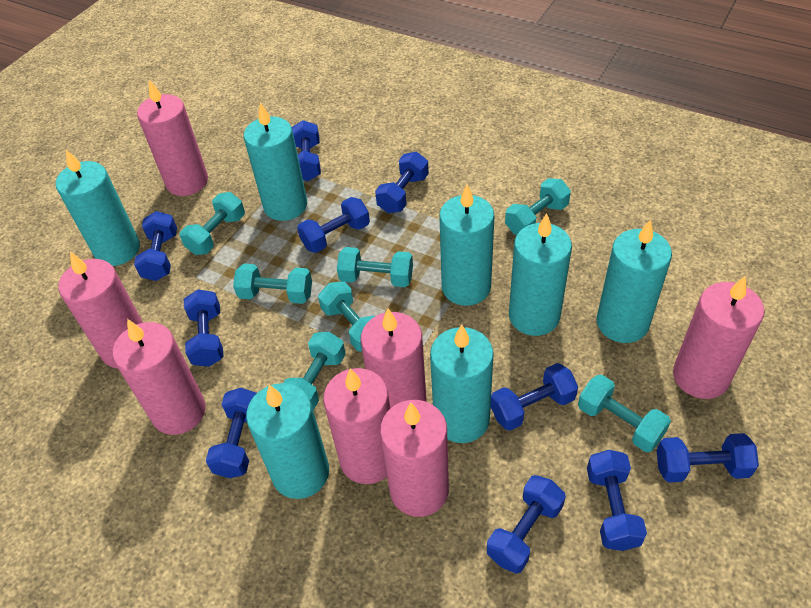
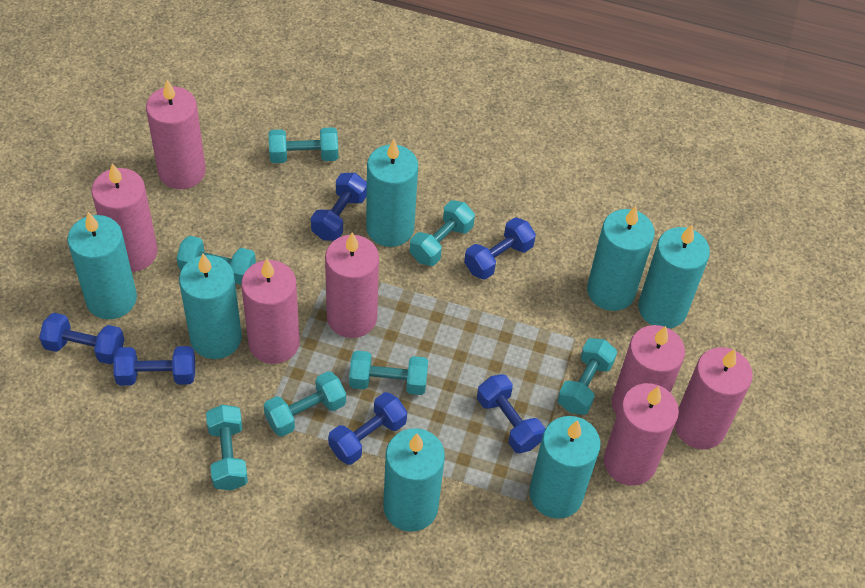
blue dumbbell: [134,211,177,281] [184,289,224,367] [206,388,257,478] [292,120,321,181] [297,197,370,253] [375,152,429,213] [487,475,566,574] [491,363,578,431] [587,450,647,551] [656,433,759,483] = 10 -> [39,313,125,364] [114,346,195,386] [311,173,367,241] [328,392,407,465] [464,217,536,280] [477,374,545,453] = 6

